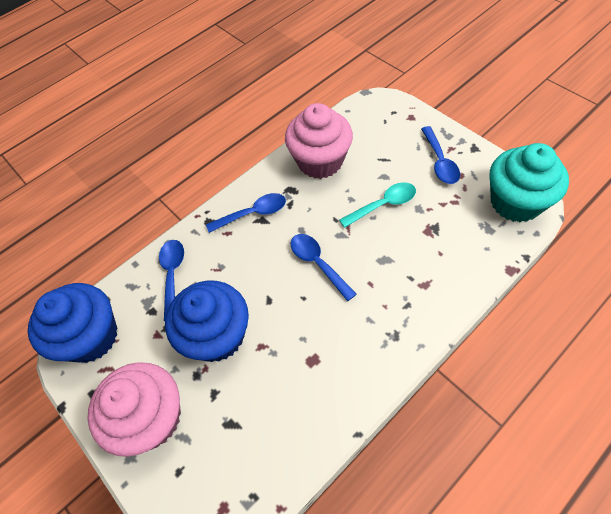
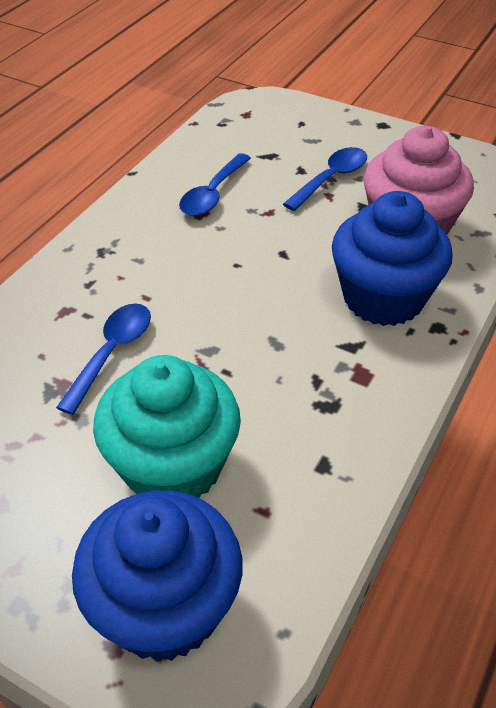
blue spoon: [159,240,184,321] [206,193,286,233] [291,234,356,301] [421,126,460,184] = 4 -> [56,303,151,415] [179,153,251,216] [283,147,367,211] = 3
pink cupcake: [87,362,181,457] [285,103,353,179] = 2 -> [364,126,474,235] = 1
turquoise spoon: [339,182,416,228] = 1 -> none = 0

